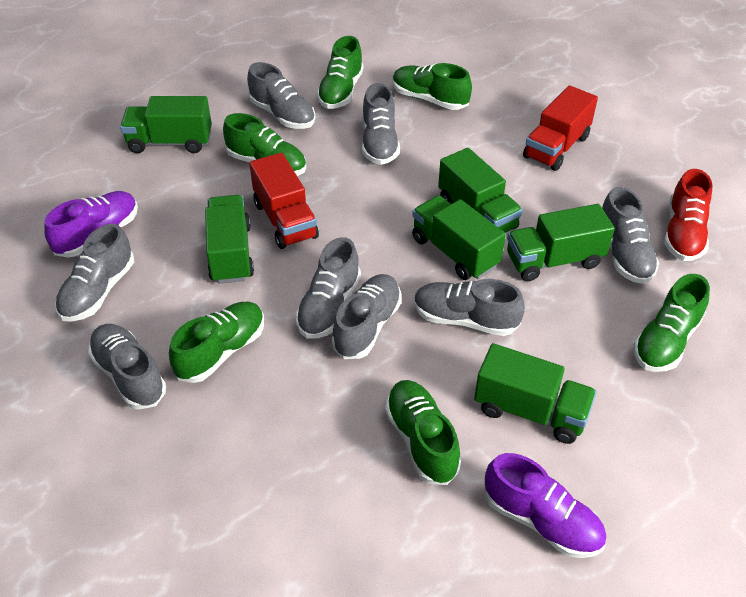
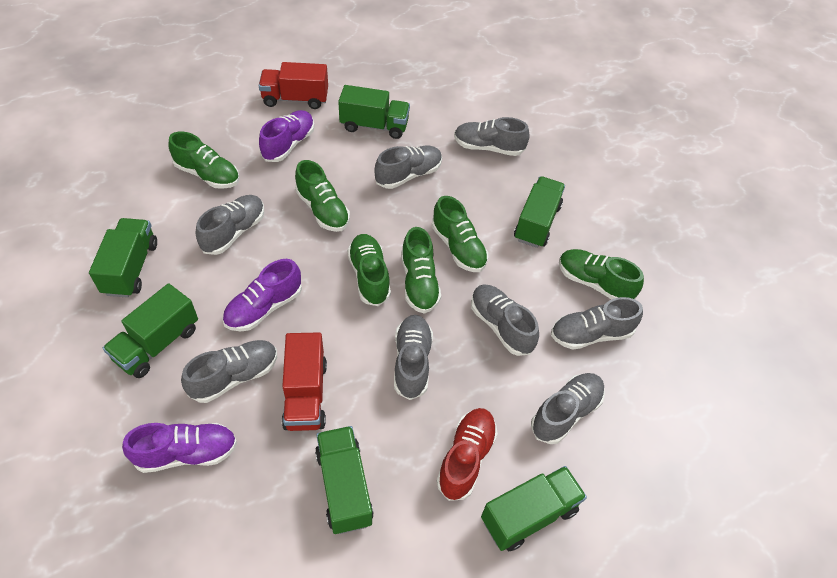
purple shoe: [44,191,138,258] [485,453,606,558] = 2 -> [122,423,237,473] [222,259,302,332] [259,110,314,162] = 3

